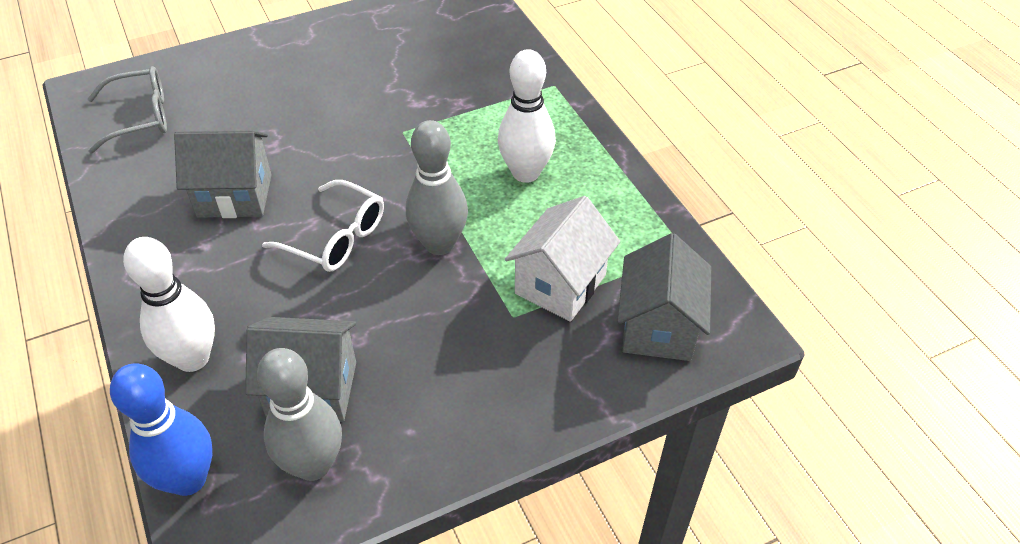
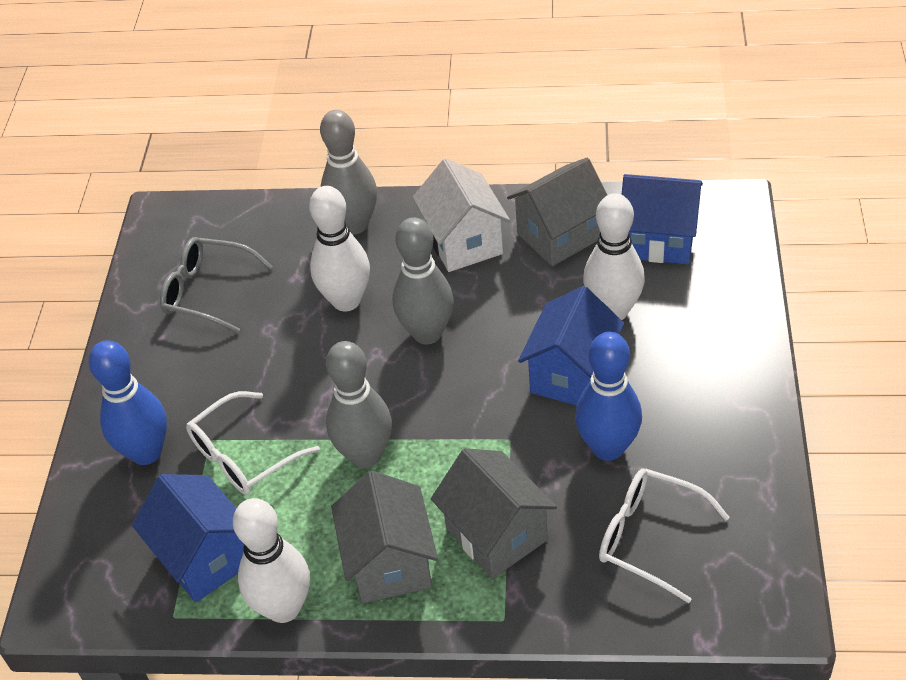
blue bowling pin: [110,363,212,496] = 1 -> [89,340,167,465] [575,332,642,461] = 2
blue house: none = 0 -> [132,474,244,602] [518,286,624,406] [622,174,703,264] = 3
grey bowling pin: [257,348,342,481] [406,120,468,255] = 2 -> [320,110,377,234] [326,341,392,468] [392,217,454,344] = 3
white bowling pin: [123,237,215,372] [498,49,556,183] = 2 -> [233,498,310,623] [309,186,370,311] [583,193,645,320] = 3
white glasses: [262,180,384,272] = 1 -> [186,391,320,495] [599,468,730,603] = 2

